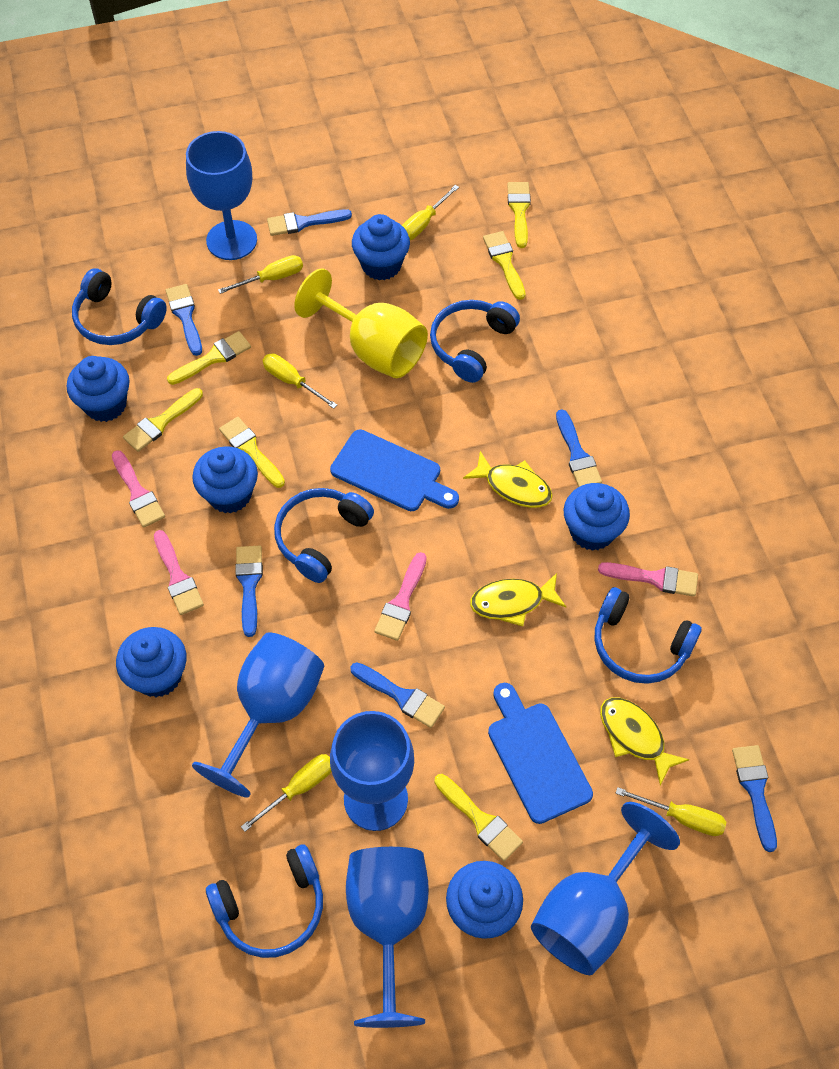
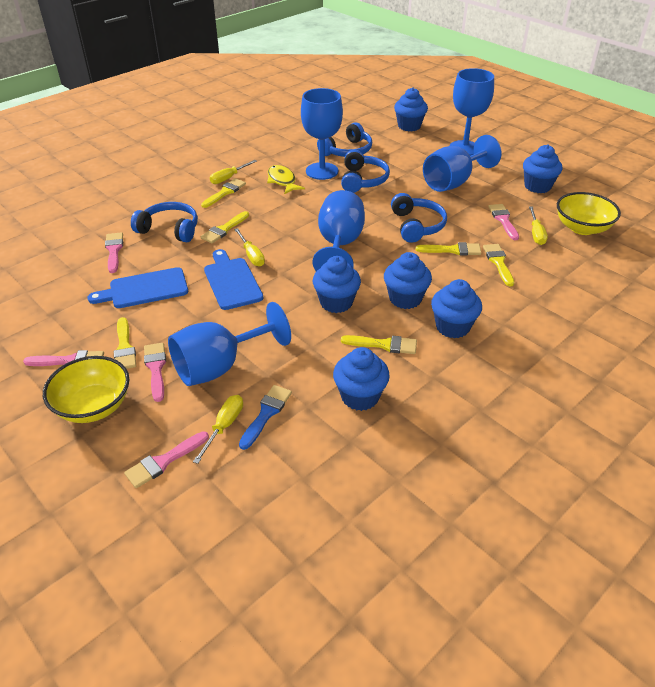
blue brush: [166,284,202,356] [235,546,263,637] [267,209,352,236] [350,662,445,728] [556,409,602,487] [732,745,777,852] = 6 -> [239,385,292,450] = 1
blue headphones: [72,268,167,345] [206,844,323,958] [274,488,374,583] [430,300,520,383] [595,587,702,684] = 5 -> [131,202,198,242] [317,122,372,157] [341,149,390,193] [391,193,447,243] = 4
pink brush: [112,450,165,528] [154,530,204,615] [374,552,427,641] [598,562,698,597] = 4 -> [23,350,104,366] [105,232,123,273] [124,431,209,488] [144,343,166,402] [488,204,519,240] = 5
yellow bowl: none = 0 -> [43,356,129,423] [557,192,621,235] = 2
yellow fish: [463,451,553,508] [470,573,566,626] [600,697,690,786] = 3 -> [267,165,305,194] = 1
yellow goblet: [294,268,428,378] = 1 -> none = 0
yellow screwdriver: [218,255,303,294] [241,754,332,832] [262,353,337,409] [402,185,459,240] [616,787,726,836] = 5 -> [193,395,243,464] [210,160,257,184] [234,228,265,266] [529,206,548,245] = 4

